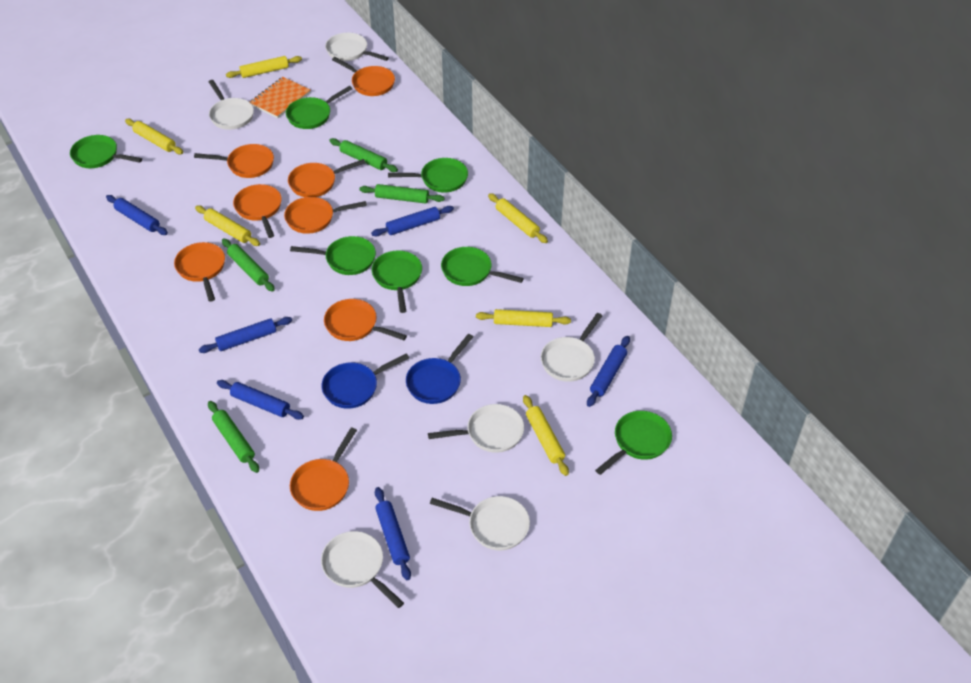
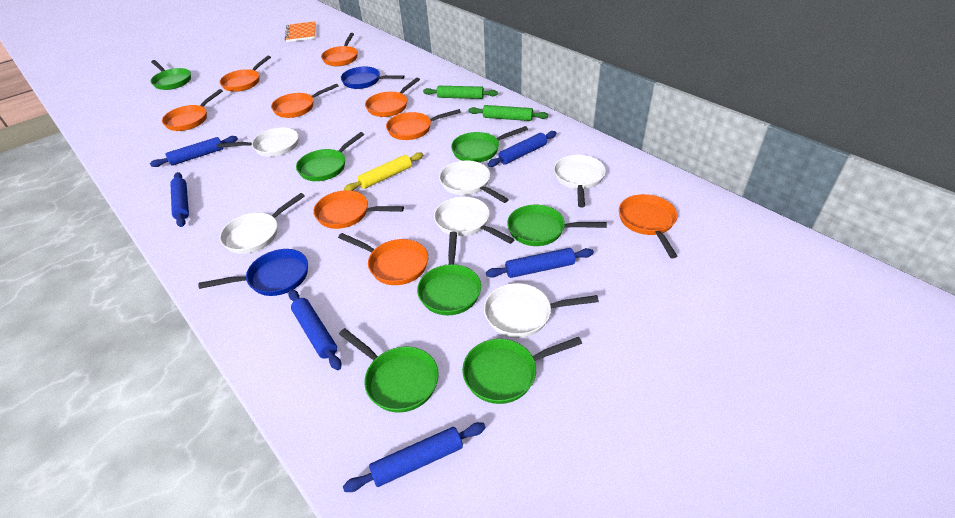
green rolling pin: [208,401,259,473] [222,238,275,291] [329,138,398,172] [359,184,445,204] = 4 -> [423,86,498,99] [469,105,548,121] = 2
orange pan: [174,242,225,302] [194,144,274,178] [233,184,282,238] [284,197,367,234] [288,159,366,197] [290,427,357,511] [324,299,407,341] [332,57,395,96] = 8 -> [162,89,223,131] [220,56,271,92] [271,84,339,118] [313,190,404,229] [321,33,358,66] [338,233,428,285] [365,78,420,117] [386,109,461,140] [619,194,678,258] = 9
yellow rolling pin: [125,119,183,154] [195,205,260,246] [226,56,302,78] [476,309,571,327] [488,193,548,243] [523,395,569,476] = 6 -> [344,152,423,191] = 1

